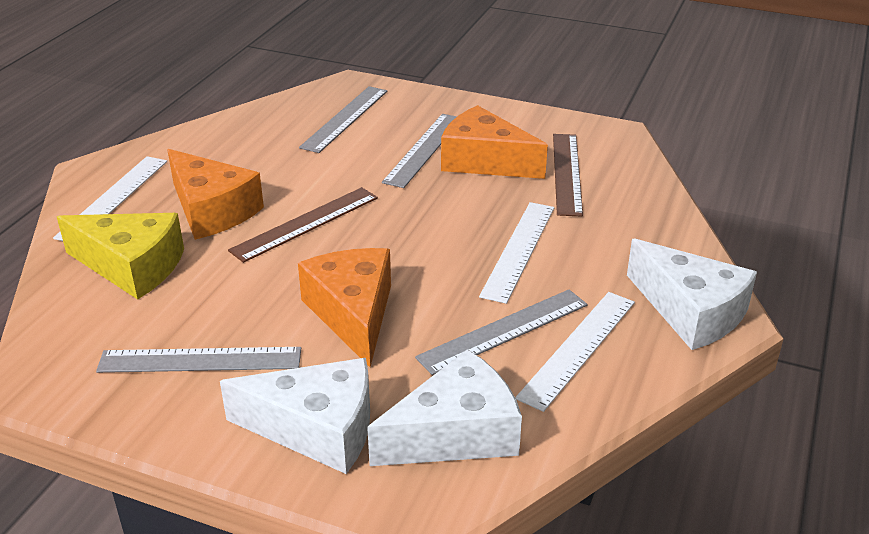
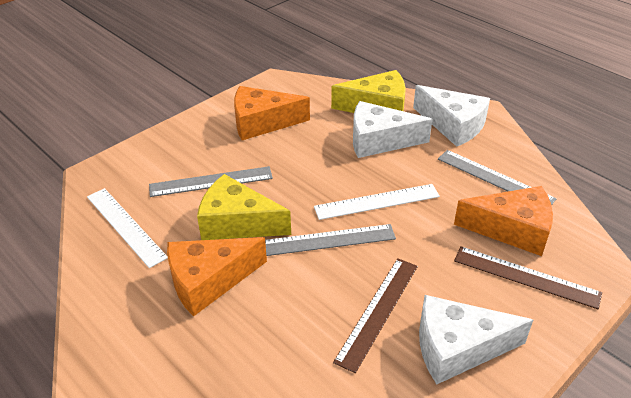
grey ruler: [96,347,301,373] [299,86,387,153] [382,114,457,188] [415,289,588,375] = 4 -> [149,166,273,197] [265,224,396,256] [438,150,557,205] = 3
white ruler: [53,156,167,241] [479,202,554,304] [515,292,635,412] = 3 -> [87,188,168,268] [314,184,440,220] = 2
yellow cheese: [57,213,184,299] = 1 -> [197,174,291,240] [331,70,406,113] = 2

